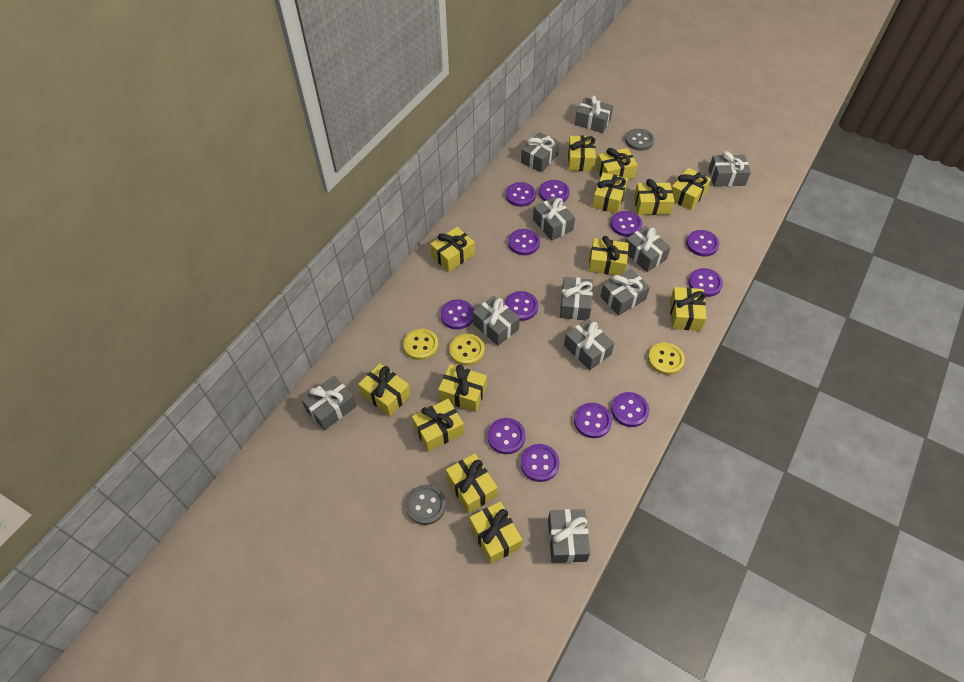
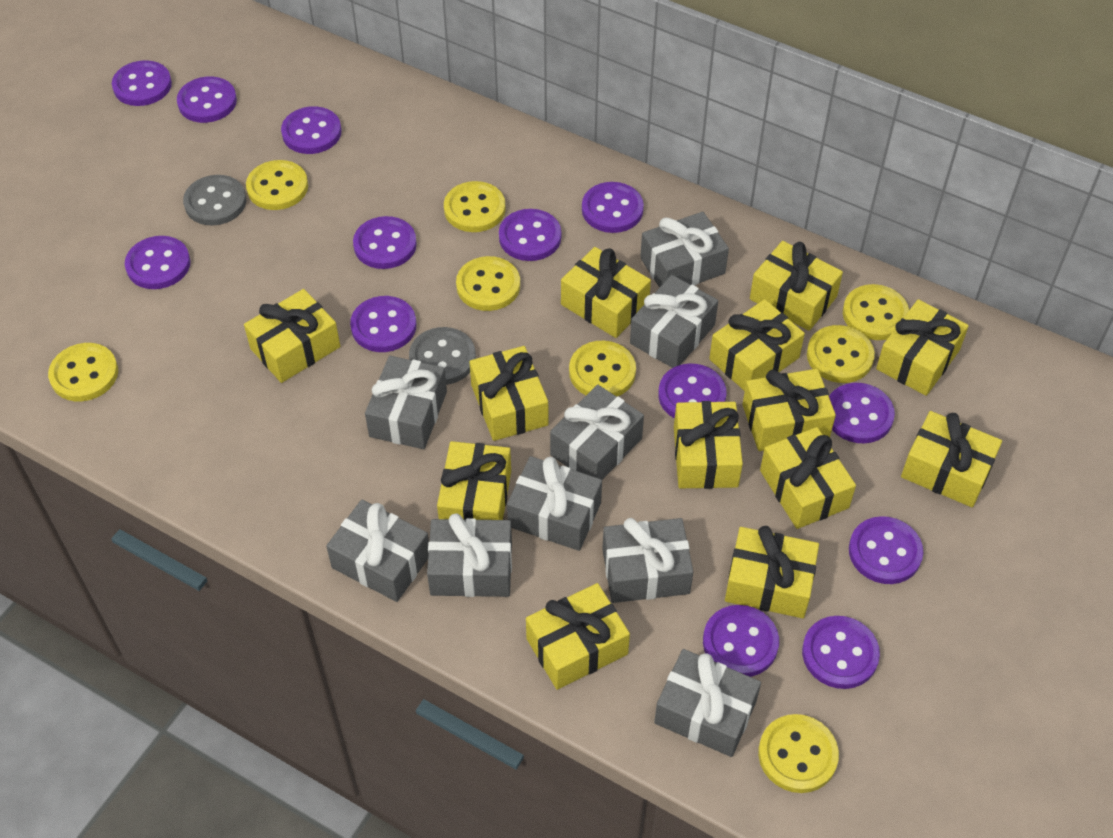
grey gift: [301,376,356,431] [472,296,520,346] [521,132,559,172] [533,197,575,241] [548,509,590,563] [560,277,593,320] [564,319,614,370] [575,95,613,133] [600,269,650,316] [625,226,671,272] [709,151,751,187] = 11 -> [326,500,429,602] [365,356,447,449] [427,513,512,597] [507,456,602,551] [550,385,644,480] [602,518,693,603] [630,275,718,368] [640,212,729,288] [654,649,761,757] = 9
purple button: [440,299,474,329] [488,418,525,454] [505,291,538,321] [506,182,536,207] [508,229,540,255] [520,444,560,482] [539,180,569,202] [574,403,612,438] [610,211,642,237] [611,392,649,427] [686,230,719,257] [688,268,723,297] = 12 -> [112,60,172,106] [125,236,190,289] [177,76,237,123] [281,106,341,154] [350,296,416,352] [353,216,417,269] [499,209,561,261] [582,182,644,233] [658,364,727,419] [703,605,779,677] [802,616,880,689] [829,383,895,443] [849,516,923,584] = 13
yellow button: [403,329,438,360] [449,334,484,366] [648,343,685,375] = 3 -> [48,343,118,401] [246,160,308,210] [444,181,506,232] [456,256,520,311] [569,341,636,396] [758,714,839,793] [807,325,875,383] [843,284,909,340] = 8

